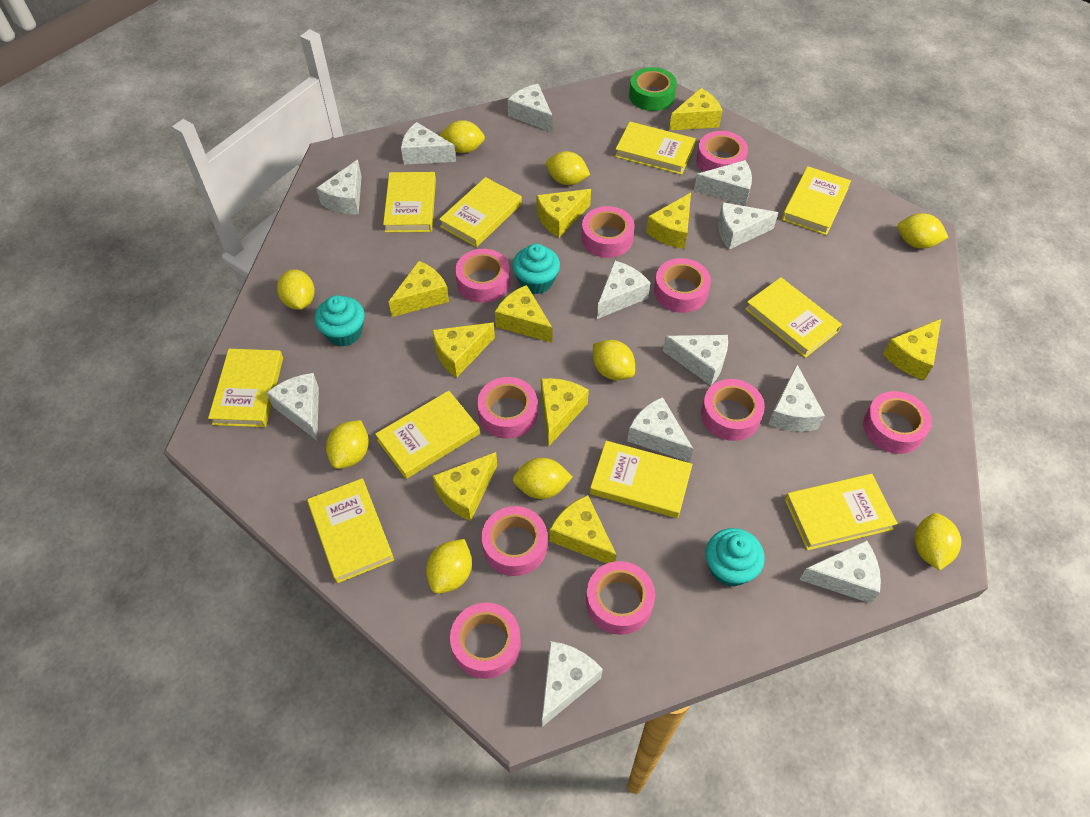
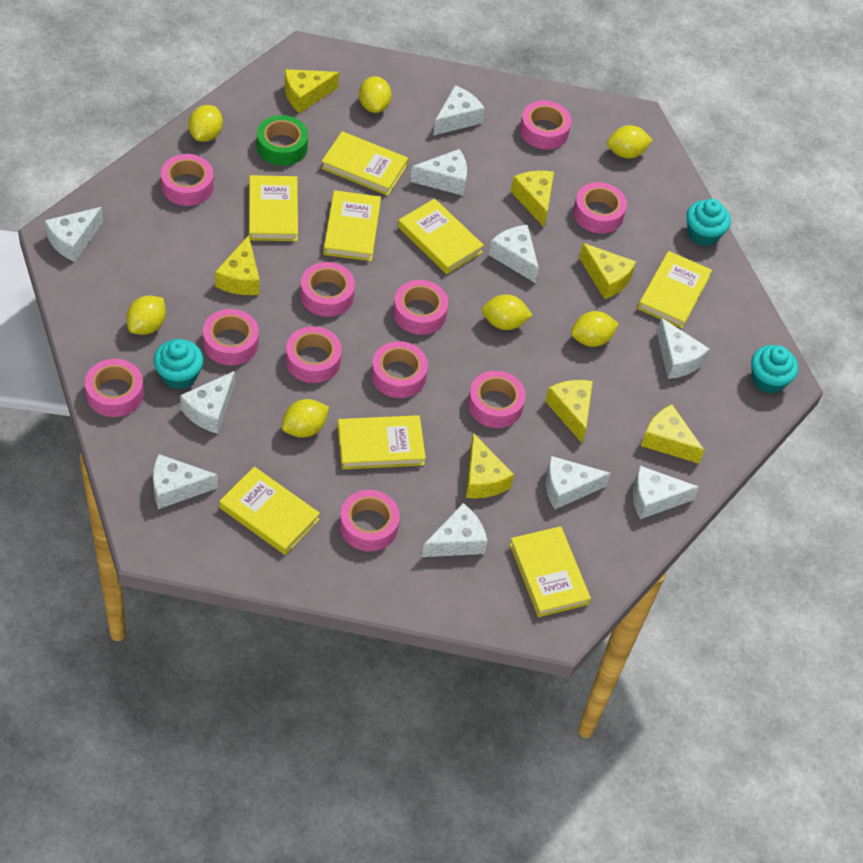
pink tape: [450,602,521,679] [455,249,510,303] [477,377,537,439] [482,506,547,576] [581,206,635,258] [586,561,655,635] [654,258,711,313] [696,131,748,172] [701,379,765,441] [863,391,932,454] = 10 -> [85,359,144,417] [161,154,214,206] [203,309,259,365] [286,326,342,383] [300,262,355,317] [339,490,400,552] [371,341,428,398] [393,280,449,335] [468,371,526,428] [520,100,572,150] [573,182,627,234] = 11
white cheese: [267,373,319,440] [316,160,362,214] [401,122,456,165] [508,84,553,132] [542,641,603,727] [597,260,650,319] [627,397,693,462] [663,335,728,386] [694,160,752,206] [718,202,779,250] [768,365,825,432] [799,540,881,603] = 12 -> [45,207,103,262] [153,454,218,509] [180,371,235,434] [410,149,467,196] [421,503,487,557] [433,85,485,135] [489,225,539,283] [546,456,611,509] [633,466,699,519] [657,318,710,379] = 10
yellow book: [208,349,283,427] [307,478,394,583] [375,391,480,479] [383,172,436,233] [439,177,522,247] [590,441,693,518] [615,122,696,175] [745,277,842,358] [782,166,851,235] [785,474,898,551] = 10 -> [219,467,320,555] [249,175,298,241] [321,131,408,196] [323,190,381,261] [337,415,426,469] [398,199,484,274] [510,526,591,617] [638,251,712,328] = 8
yellow cheese: [388,261,449,317] [432,323,495,378] [432,452,497,521] [495,285,552,343] [537,189,591,238] [541,378,589,447] [550,495,617,564] [646,193,691,249] [669,88,723,130] [883,319,941,380] = 10 -> [215,235,260,295] [285,69,339,113] [466,433,514,499] [511,171,554,227] [545,380,593,443] [579,243,636,299] [641,404,705,464] = 7
yellow lemon: [277,269,315,310] [326,420,369,469] [426,539,472,594] [439,120,485,153] [513,458,572,499] [546,151,590,185] [593,340,635,380] [898,213,949,249] [914,513,961,570] = 9 -> [126,295,166,335] [188,105,223,142] [281,399,329,438] [359,76,392,113] [482,294,533,330] [571,311,619,347] [607,125,653,158] = 7

